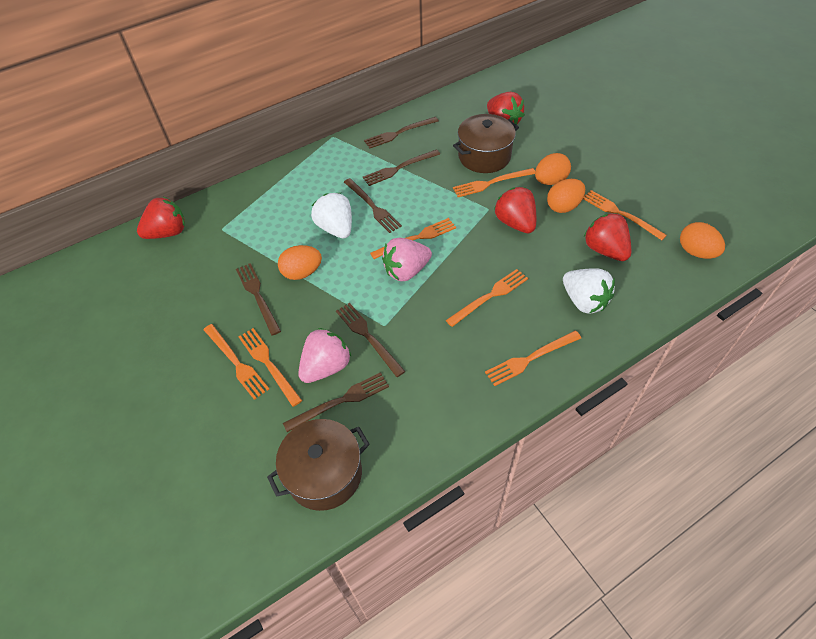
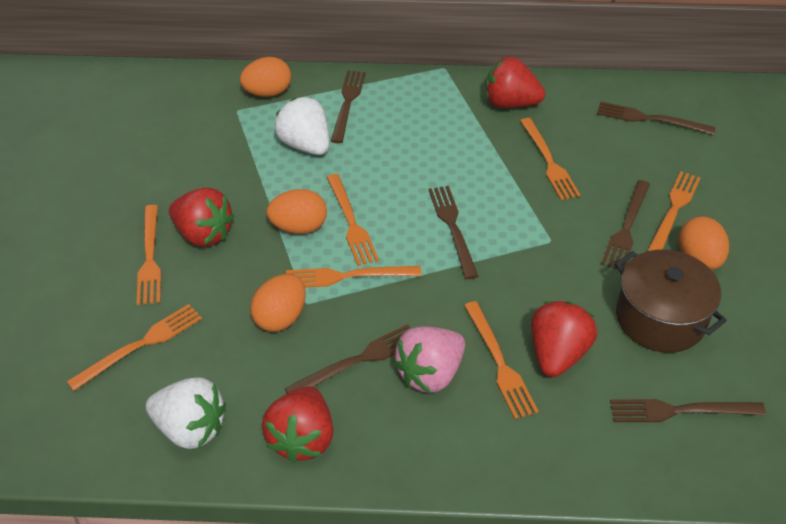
brown pot: [267,419,370,511] [453,114,519,173] = 2 -> [615,249,727,353] = 1
pink strawberry: [298,328,352,383] [382,238,432,281] = 2 -> [393,326,465,393] = 1

